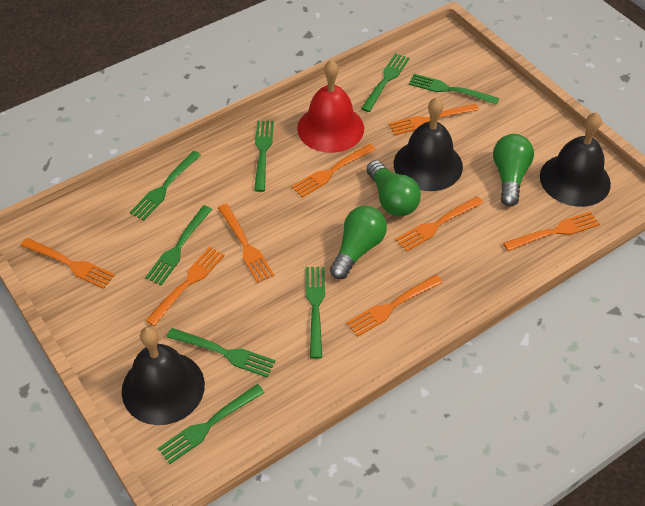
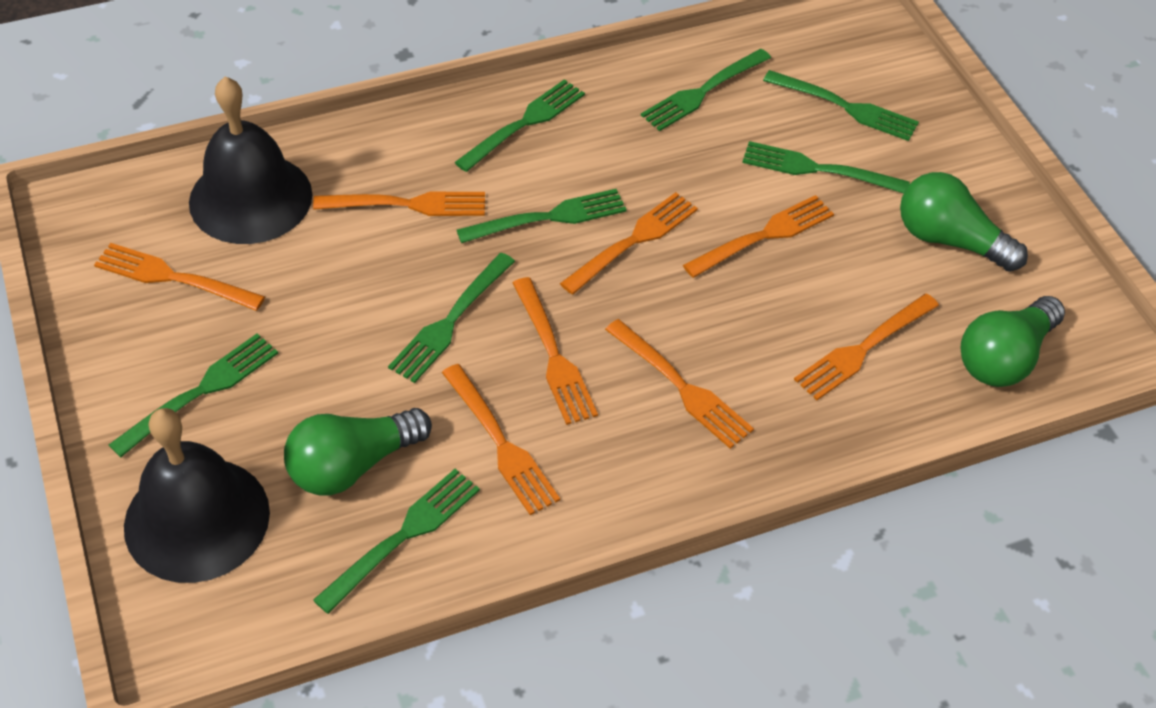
black bell: [122,327,205,425] [394,97,463,191] [540,112,611,207] = 3 -> [124,408,270,583] [189,77,312,244] = 2
red bell: [297,60,364,153] = 1 -> none = 0

